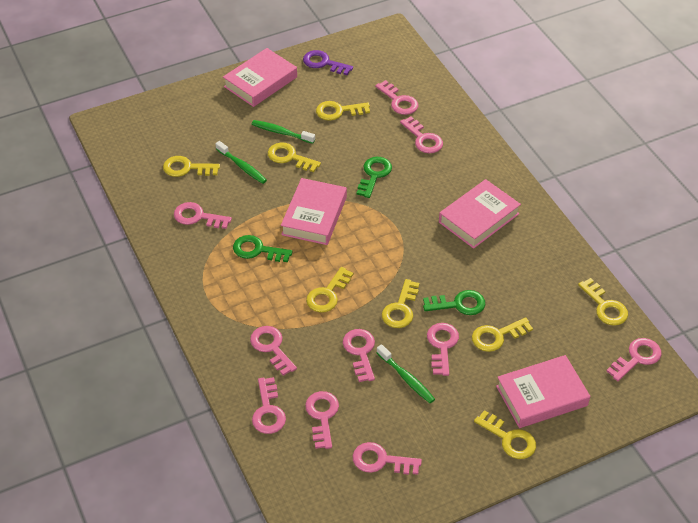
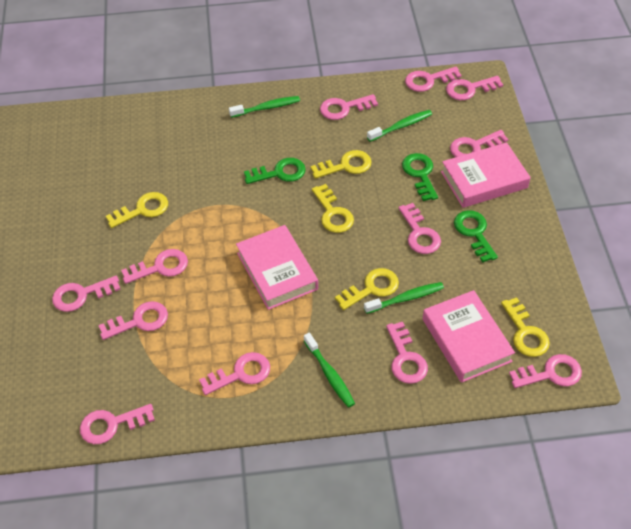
green toothbrush: [215,141,267,184] [252,120,315,144] [377,344,435,403] = 3 -> [229,96,300,118] [304,333,355,408] [364,282,444,314] [367,110,432,142] = 4
pink book: [223,48,297,107] [281,178,347,245] [439,179,521,249] [496,355,590,428] = 4 -> [236,225,318,310] [423,290,515,383] [441,142,531,208] = 3
pink key: [174,202,232,229] [250,326,297,376] [252,377,286,434] [305,391,339,449] [343,329,375,382] [353,442,422,475] [375,80,418,115] [400,116,443,153] [427,323,459,376] [606,338,662,381] = 10 -> [52,276,121,312] [80,404,155,444] [98,301,168,340] [121,249,188,284] [199,352,270,395] [320,94,378,120] [386,322,428,384] [398,203,441,254] [405,67,462,92] [446,76,503,100] [450,130,508,157] [509,354,582,388] = 12
purple key: [303,50,353,75] = 1 -> none = 0
yellow key: [163,156,220,177] [268,143,321,172] [306,267,353,313] [316,101,370,121] [382,279,420,328] [472,317,533,352] [474,410,536,459] [578,278,628,326] = 8 -> [106,192,168,228] [311,150,372,179] [312,184,354,233] [335,268,399,310] [501,297,550,357] = 5

